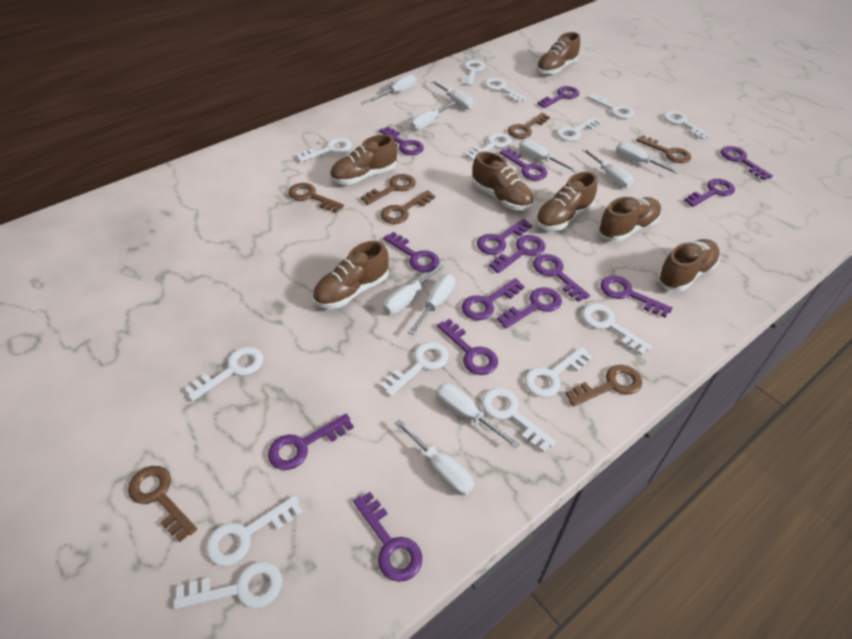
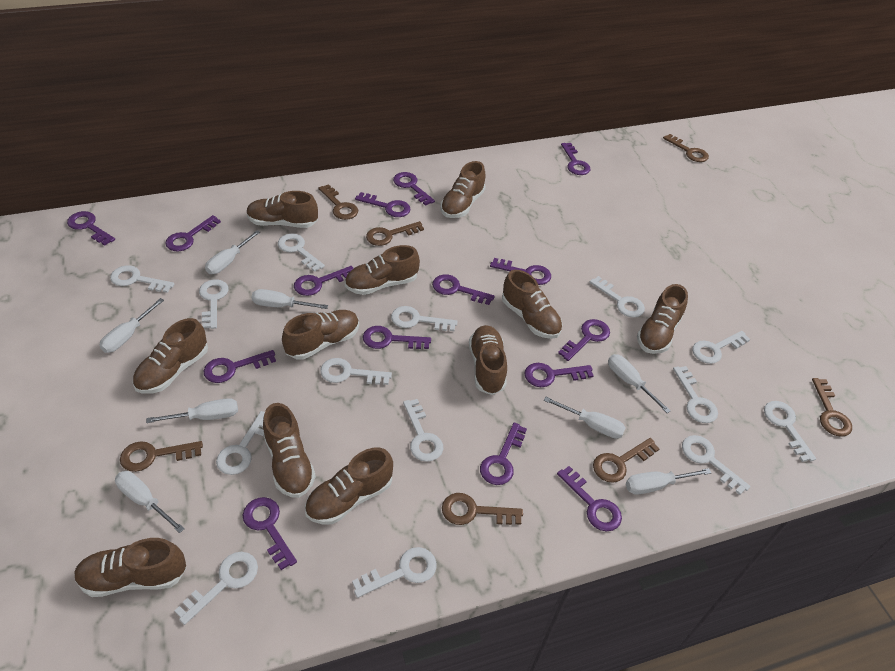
brown shoe: [312,241,389,309] [330,134,397,185] [472,151,533,210] [536,32,580,75] [536,171,597,231] [598,197,661,241] [657,239,720,291] = 7 -> [74,538,186,597] [133,318,208,394] [246,191,318,228] [263,403,316,498] [282,310,359,360] [305,447,393,524] [345,245,420,295] [440,161,486,218] [469,325,507,395] [502,270,563,339] [637,284,688,354] = 11
white screwdriver: [370,75,416,101] [383,263,444,314] [395,419,474,496] [408,274,455,335] [410,102,456,130] [431,80,473,109] [436,383,520,448] [519,139,577,172] [582,148,633,188] [616,142,680,174] = 10 -> [99,298,164,353] [115,471,185,533] [146,398,238,423] [205,230,260,274] [252,289,328,309] [544,397,626,439] [608,354,671,413] [626,468,711,495] = 8

